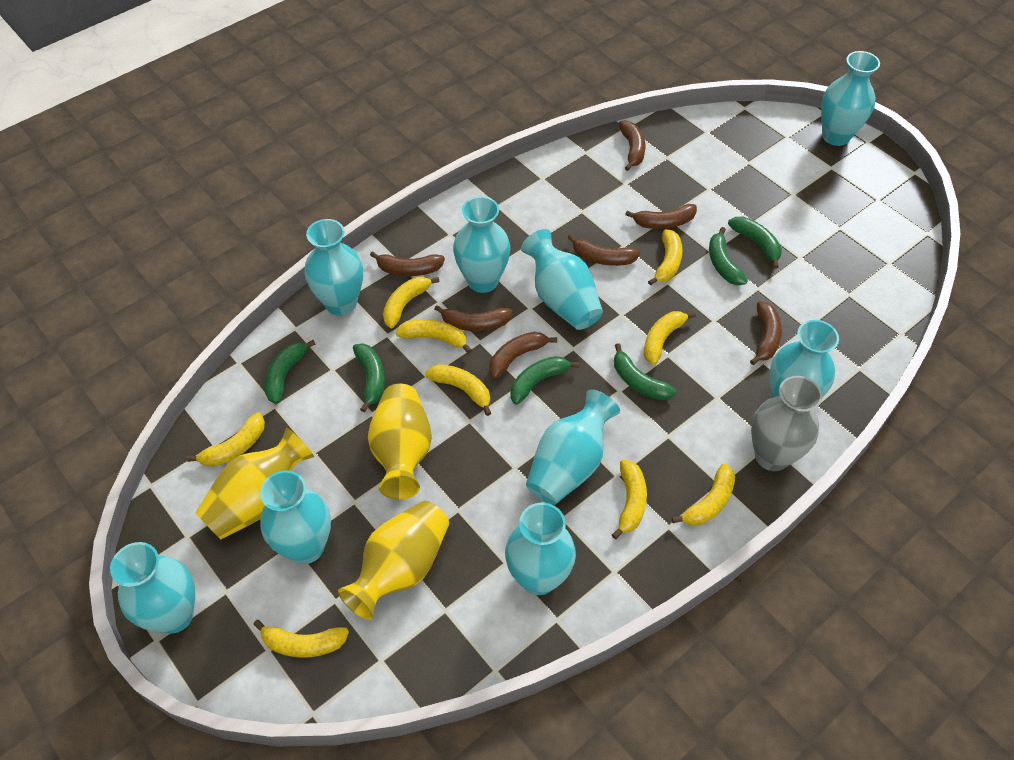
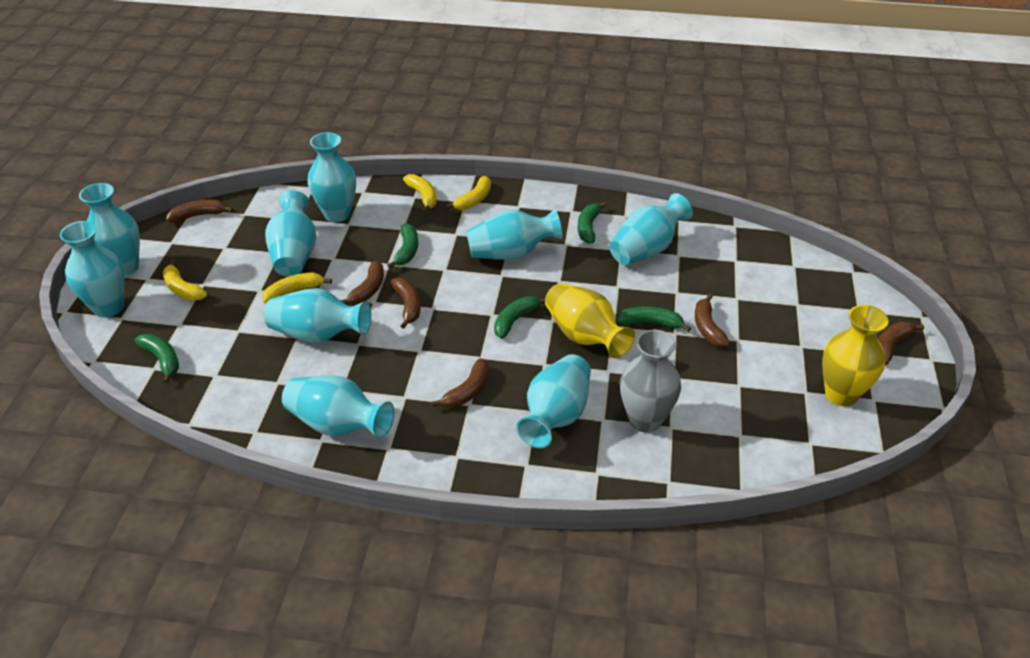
brown banana: [370,251,445,276] [434,305,513,331] [489,332,557,379] [567,234,640,266] [619,120,645,171] [625,204,697,229] [750,301,782,365] = 7 -> [166,200,233,223] [341,261,384,305] [391,278,421,329] [431,358,489,408] [695,294,730,347] [878,322,924,365] = 6
green banana: [264,340,315,404] [353,343,385,412] [510,356,579,405] [614,343,676,400] [709,227,748,285] [728,217,782,269] = 6 -> [135,334,179,383] [387,223,418,269] [494,296,545,339] [578,202,606,243] [616,306,691,332] = 5
yellow banana: [187,412,265,467] [253,620,349,658] [383,277,440,328] [396,319,472,354] [425,364,491,416] [612,459,647,539] [644,311,696,365] [648,229,683,286] [672,464,735,526] = 9 -> [163,260,207,301] [262,272,332,304] [403,174,437,213] [446,176,491,210] = 4
yellow vase: [195,428,314,539] [338,501,449,620] [368,384,432,499] = 3 -> [545,283,635,358] [822,305,889,406] = 2

